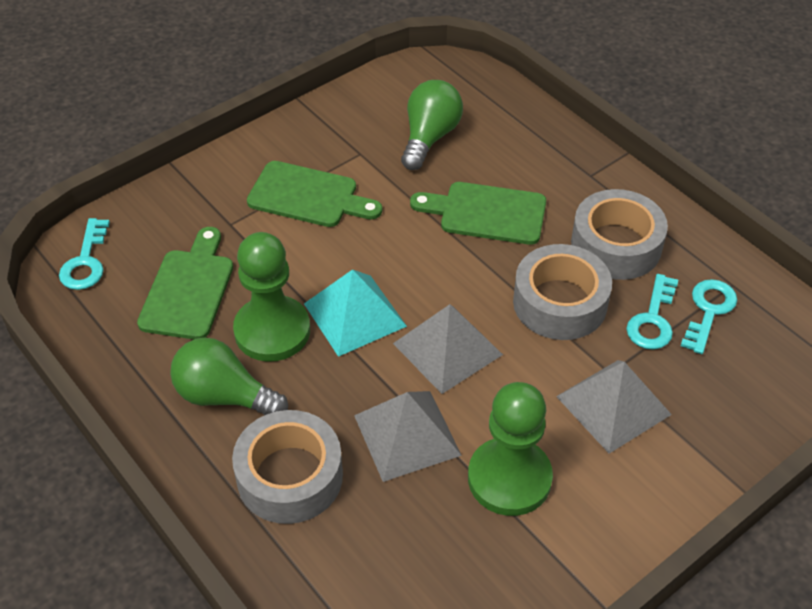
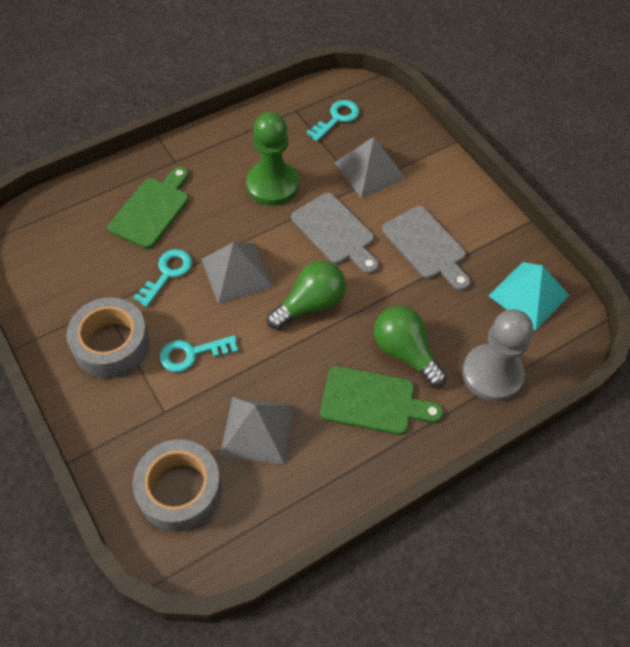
green cutting board: [137,227,233,339] [247,161,382,227] [410,182,546,245] = 3 -> [108,166,189,249] [320,366,443,435] = 2
green pawn: [233,232,310,362] [468,382,553,516] = 2 -> [246,112,299,206] = 1
grey cutting board: none = 0 -> [291,193,379,274] [382,206,470,291] = 2
grey pawn: none = 0 -> [462,309,533,402] = 1
grey tape: [232,410,343,524] [513,244,612,340] [571,189,668,280] = 3 -> [66,297,150,378] [133,439,222,532] = 2

